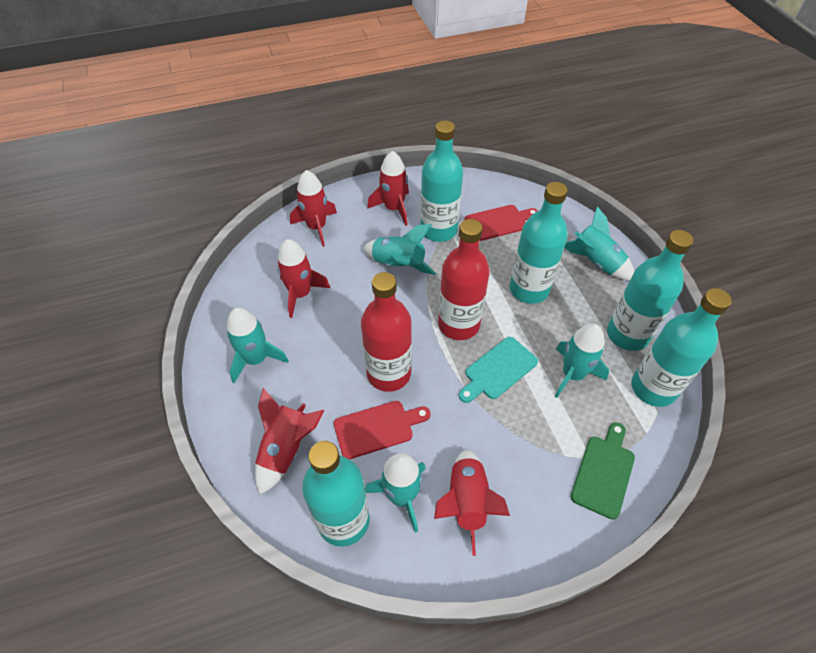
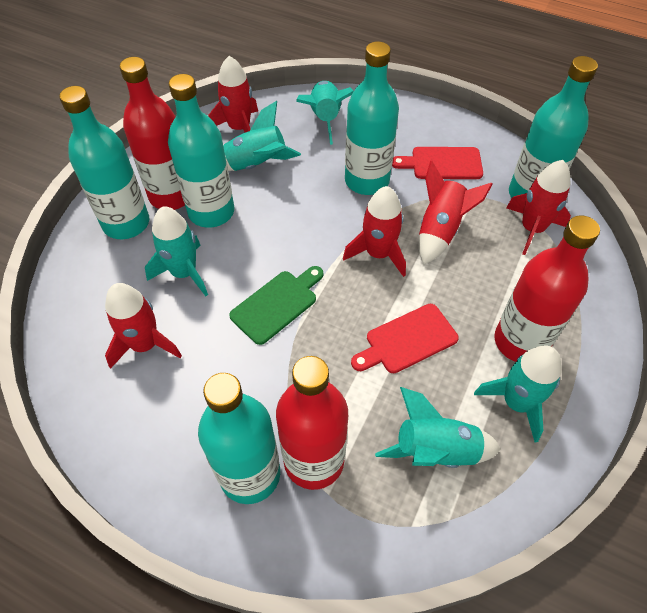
red bottle: [361,272,412,392] [438,219,490,340] = 2 -> [119,57,185,210] [276,356,348,490] [495,215,600,362] = 3
turquoise cutting board: [459,337,538,403] = 1 -> none = 0

